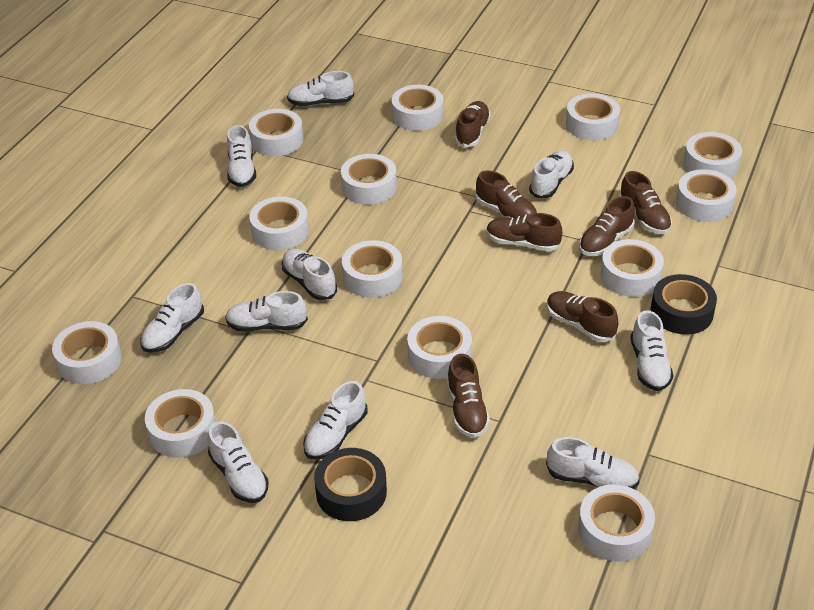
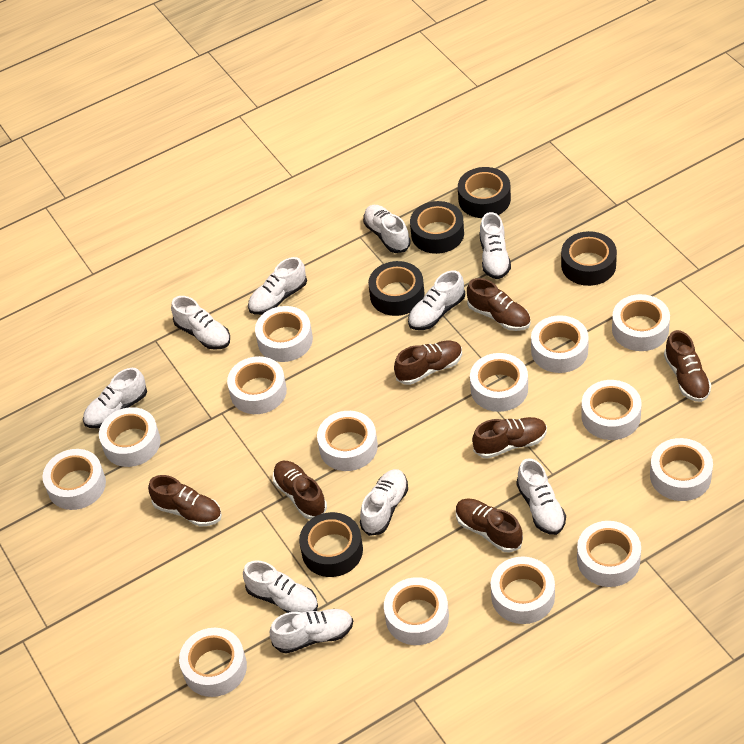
black tape: [314,448,387,521] [650,274,717,335] = 2 -> [299,512,363,577] [368,261,425,316] [410,201,464,254] [458,167,511,218] [561,231,617,286] = 5
white tape: [52,321,122,384] [145,389,216,458] [249,109,303,156] [250,196,309,250] [341,154,397,205] [342,240,403,298] [392,85,443,131] [407,316,472,379] [566,93,620,140] [578,484,655,562] [600,239,664,297] [676,169,737,222] [683,132,742,178] = 13 -> [43,449,106,510] [99,407,161,467] [179,628,247,697] [227,356,287,414] [255,306,313,362] [317,411,378,471] [384,577,449,645] [470,353,528,412] [491,557,555,624] [531,315,589,373] [577,521,641,587] [581,380,642,440] [612,294,670,351] [650,438,713,501] = 14

